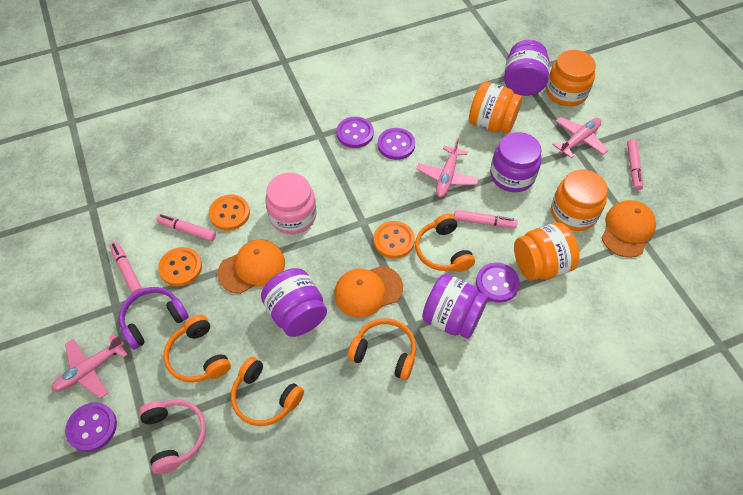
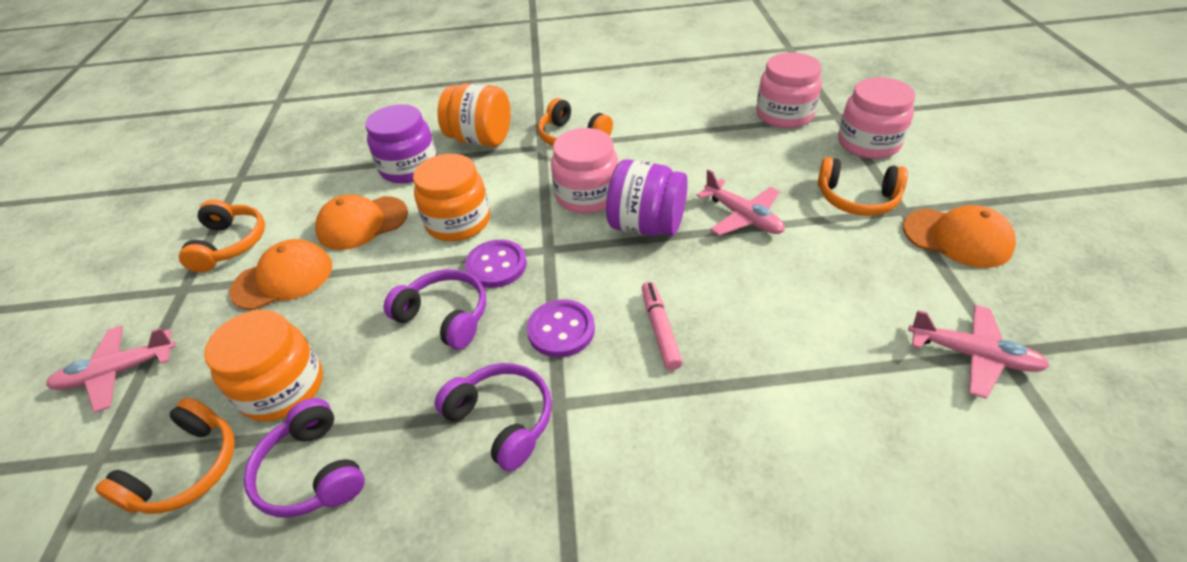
orange button: [158,247,202,286] [209,195,250,230] [374,221,415,259] = 3 -> none = 0
orange jar: [469,82,522,134] [514,222,580,281] [546,50,596,106] [551,169,608,231] = 4 -> [204,310,323,422] [413,154,490,241] [438,83,511,147] = 3
pink headphones: [139,399,206,474] = 1 -> none = 0
pink jar: [265,173,316,234] = 1 -> [551,128,618,214] [756,52,822,128] [838,77,915,159] = 3
pink marker: [110,241,142,294] [156,214,216,241] [454,210,518,228] [627,139,643,190] = 4 -> [642,282,683,370] = 1
purple button: [65,402,117,452] [336,117,374,148] [378,128,415,160] [476,262,520,303] = 4 -> [465,240,527,288] [527,299,595,357] = 2
purple headphones: [119,287,189,350] = 1 -> [244,398,365,517] [384,269,486,349] [435,363,552,471] = 3
purple jar: [261,268,327,337] [422,274,488,339] [490,132,542,192] [504,40,549,96] = 4 -> [365,104,437,183] [606,159,688,236] = 2

